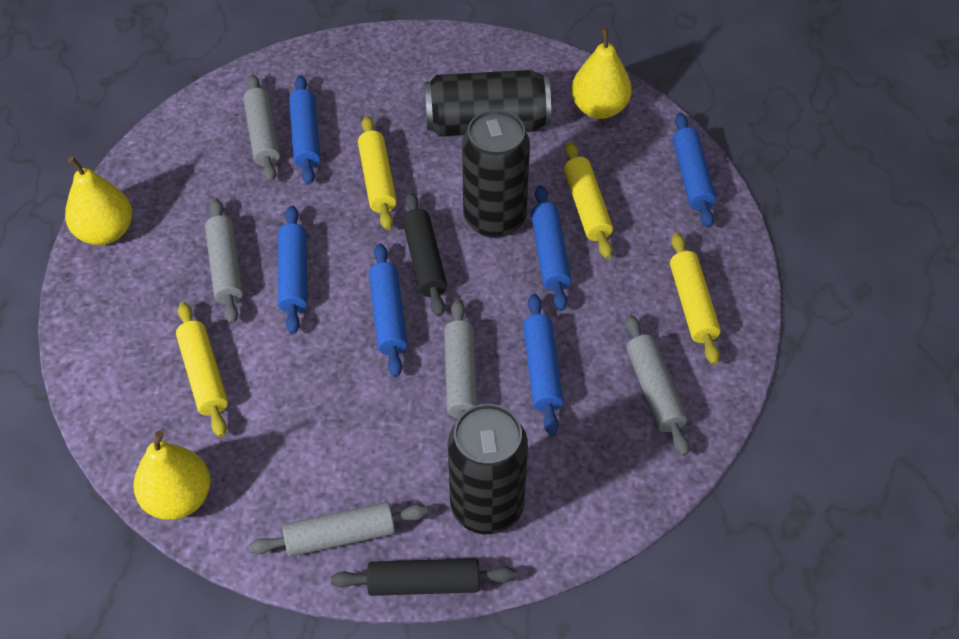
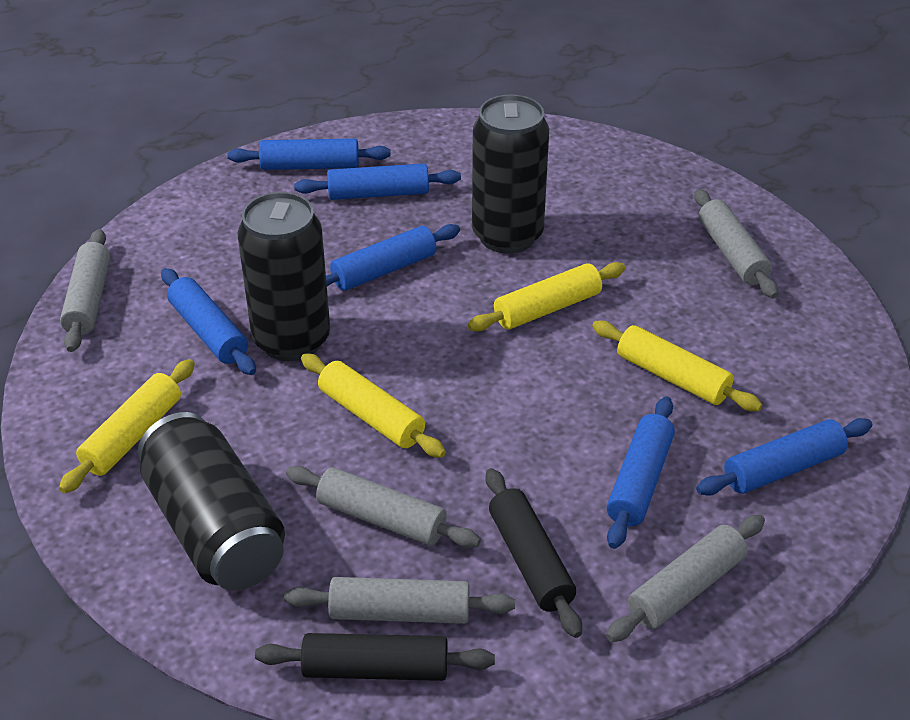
yellow pear: [65,156,132,245] [133,431,211,520] [571,27,632,119] = 3 -> none = 0

